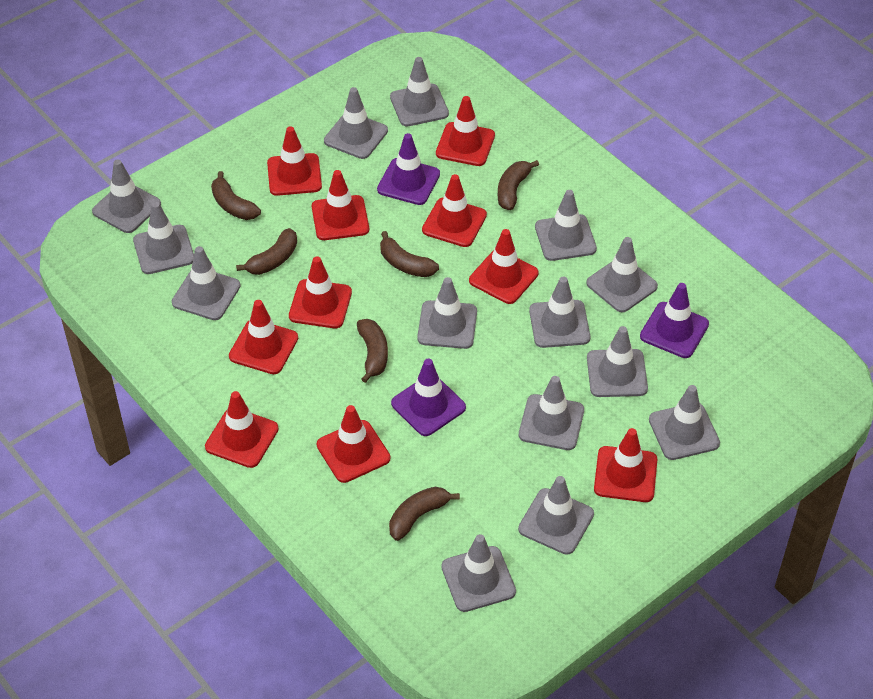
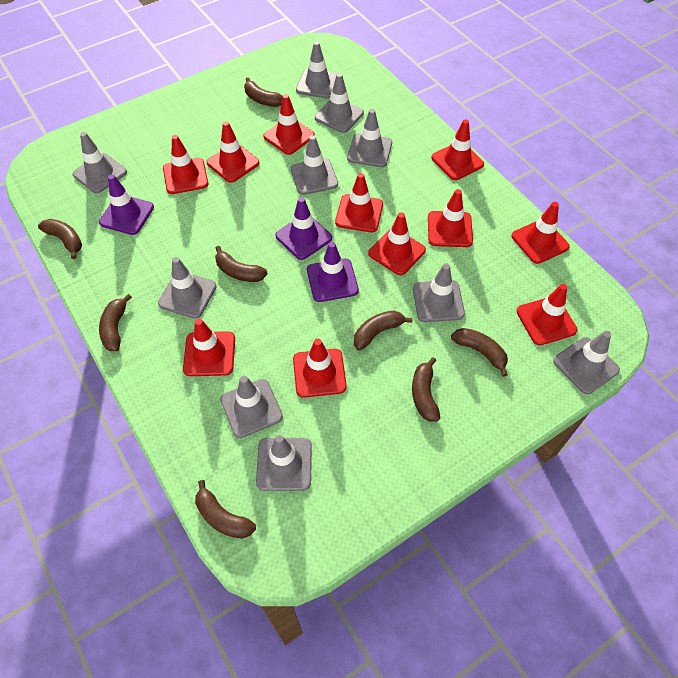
brown banana: [211,171,261,220] [236,228,297,275] [357,319,388,383] [380,231,439,277] [389,487,460,541] [498,160,539,210] = 6 -> [38,219,82,259] [99,294,132,351] [195,480,256,539] [215,246,268,282] [244,77,283,107] [354,310,413,350] [412,357,440,422] [451,328,508,377] = 8
grey traffic cone: [92,160,161,233] [133,202,194,274] [172,246,240,320] [324,87,388,159] [390,57,449,127] [417,277,477,349] [441,534,516,612] [518,476,594,555] [519,376,584,450] [529,277,590,348] [535,190,597,261] [586,237,658,312] [587,326,648,397] [649,385,720,460] = 14 -> [72,132,127,193] [158,257,217,319] [220,376,283,438] [256,435,312,491] [291,135,338,195] [296,41,337,99] [315,73,364,133] [347,109,392,167] [413,263,465,322] [553,331,620,394] = 10
red traffic cone: [205,391,279,468] [229,300,298,374] [267,126,322,196] [289,256,352,328] [312,170,369,240] [317,405,390,483] [422,174,487,247] [436,96,495,166] [469,229,539,304] [594,428,657,502] = 10 -> [163,135,208,194] [183,318,235,376] [207,121,260,183] [263,94,315,155] [293,339,347,398] [335,173,383,232] [368,212,426,275] [428,189,473,247] [431,119,484,180] [512,202,570,264] [516,284,578,345] = 11

